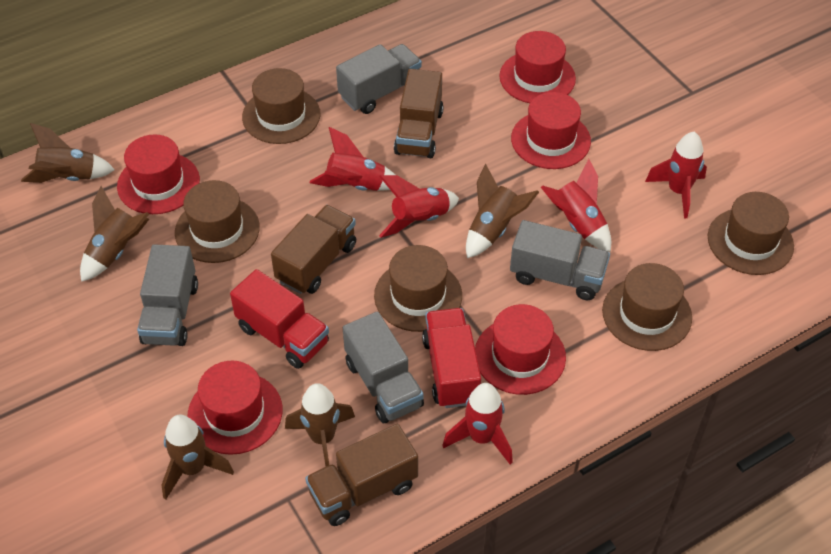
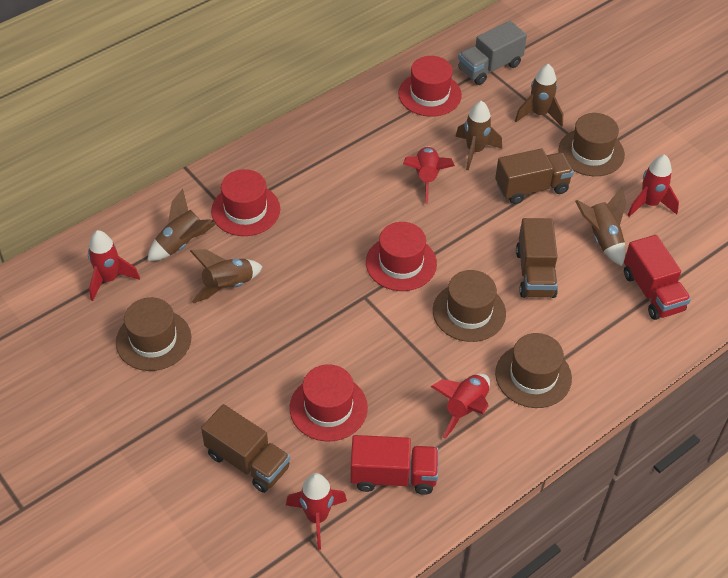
brown hat: [175,180,260,263] [242,68,321,144] [374,245,462,332] [602,263,692,351] [708,192,794,275] = 5 -> [116,297,191,371] [433,270,506,342] [495,333,572,408] [559,113,625,176] = 4
grey truck: [137,244,198,346] [336,44,422,114] [343,311,424,423] [510,220,610,300] = 4 -> [458,21,527,85] = 1
red hat: [117,135,200,214] [188,361,283,455] [475,304,566,395] [499,31,576,103] [511,92,591,169] = 5 -> [211,169,280,236] [290,364,368,442] [366,222,437,291] [398,56,462,117] = 4

